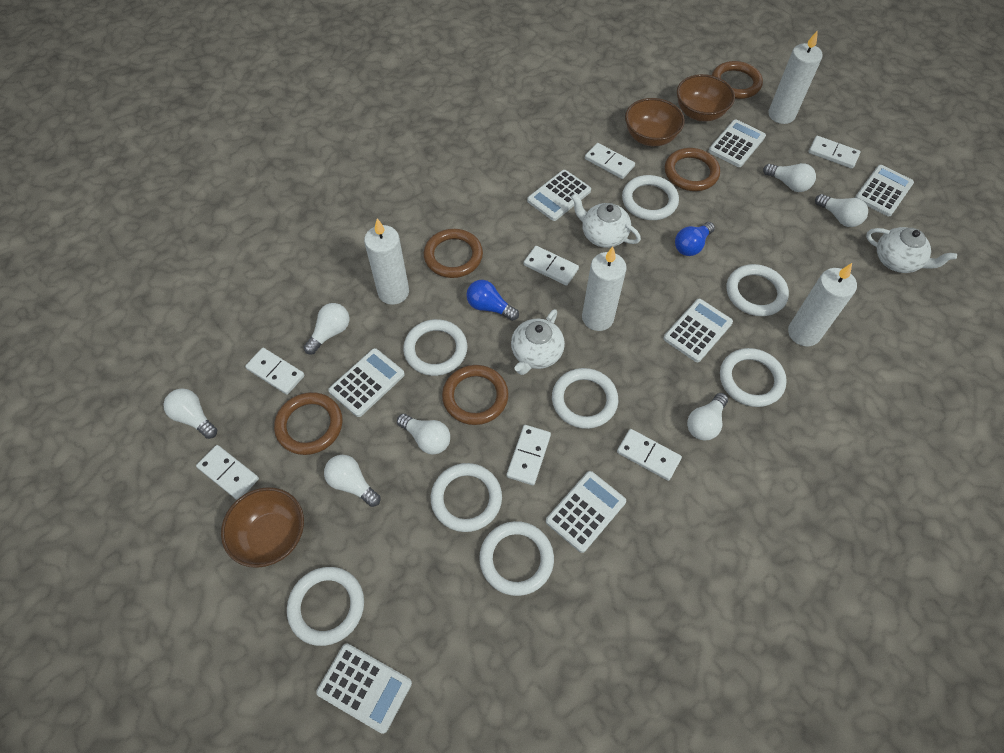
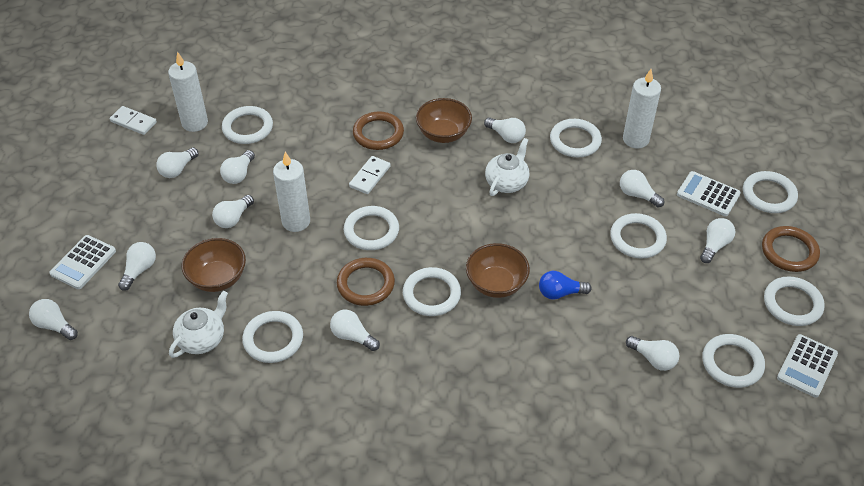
blue light bulb: [466,280,519,321] [675,222,715,256] = 2 -> [539,271,592,300] = 1
brown ring: [274,392,343,455] [424,229,483,278] [442,365,509,425] [665,148,720,191] [712,61,763,99] = 5 -> [337,258,395,306] [353,111,404,150] [762,226,820,272] = 3
white calculator: [316,644,412,734] [328,348,405,417] [527,170,591,221] [546,471,626,553] [663,299,733,362] [709,119,766,167] [855,165,914,216] = 7 -> [49,235,116,289] [677,171,741,216] [777,334,838,398] = 3
white candle: [364,218,409,305] [582,247,627,331] [768,30,823,124] [788,263,857,346] = 4 -> [168,51,208,132] [273,152,310,232] [623,69,661,148] = 3
white domino: [196,445,259,500] [245,348,305,395] [507,425,551,485] [524,246,579,286] [585,143,635,179] [617,429,682,481] [809,136,861,169] = 7 -> [110,106,157,135] [349,156,390,194] = 2
white light bulb: [164,389,217,439] [304,303,350,354] [324,455,381,507] [397,414,450,454] [687,393,728,440] [763,163,816,192] [815,194,868,227] = 7 -> [29,299,78,340] [118,242,156,291] [156,147,199,178] [212,195,254,228] [220,150,255,184] [330,310,380,351] [484,117,526,143] [620,170,664,207] [626,336,679,371] [700,218,735,263] = 10
white ring: [287,567,364,646] [403,319,467,376] [431,463,502,532] [479,521,554,596] [552,368,618,429] [622,175,679,220] [720,348,787,407] [727,264,789,316] = 8 -> [222,106,273,144] [242,311,303,363] [344,206,399,250] [403,267,461,316] [550,119,602,157] [610,213,667,258] [702,334,765,388] [743,171,798,213] [764,276,825,326] = 9
white teapot: [511,309,565,375] [571,193,641,248] [866,227,957,273] = 3 -> [169,291,228,358] [485,138,530,196] = 2

